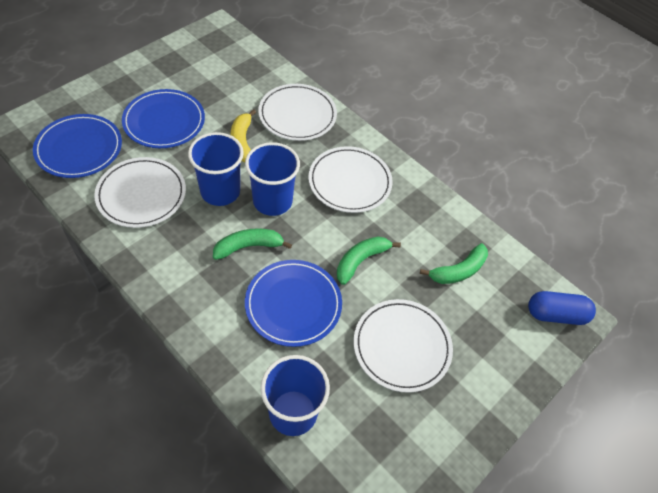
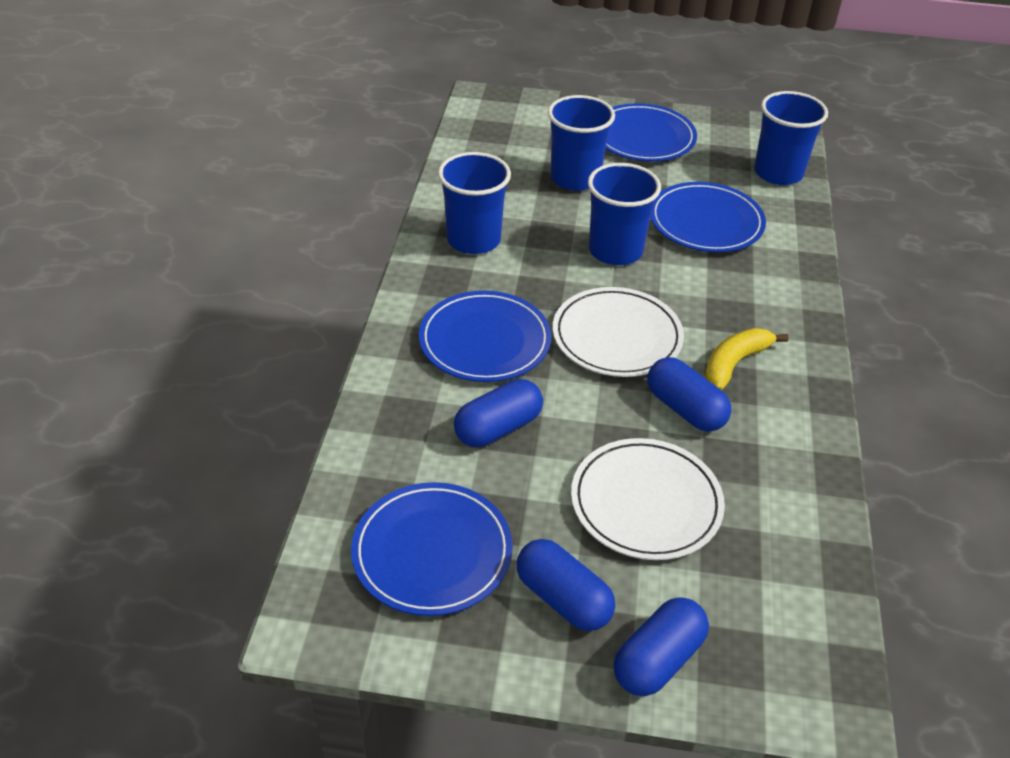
blue capsule: [528,291,596,325] = 1 -> [454,379,543,447] [517,539,615,631] [614,597,709,696] [648,357,731,432] = 4
blue cup: [188,132,244,206] [245,142,300,216] [261,355,330,436] = 3 -> [438,152,511,254] [548,95,615,191] [588,163,661,265] [754,91,828,185] = 4
blue plate: [33,114,122,178] [122,89,205,148] [245,260,342,347] = 3 -> [351,482,513,616] [419,291,551,382] [606,103,697,161] [650,182,766,252] = 4
green banana: [213,228,292,260] [337,236,401,285] [420,243,488,284] = 3 -> none = 0
white plate: [94,157,186,228] [258,84,337,141] [309,146,393,213] [354,299,453,393] = 4 -> [553,287,684,377] [571,438,725,560] = 2

